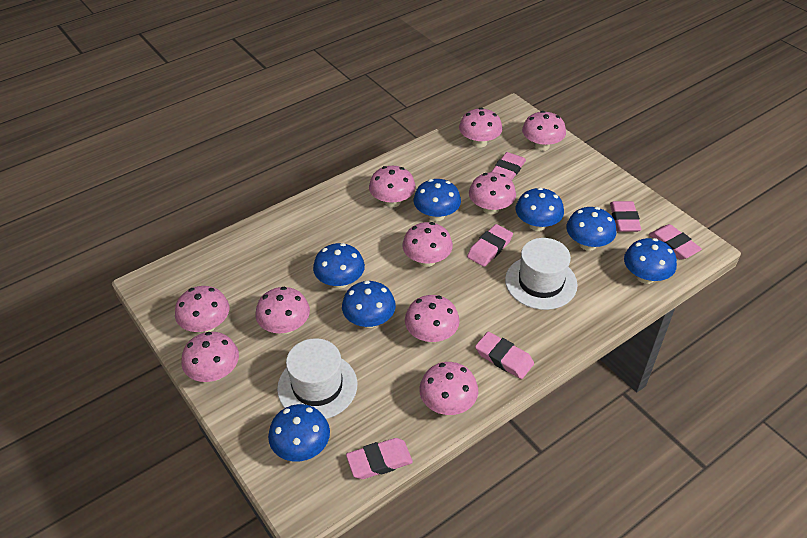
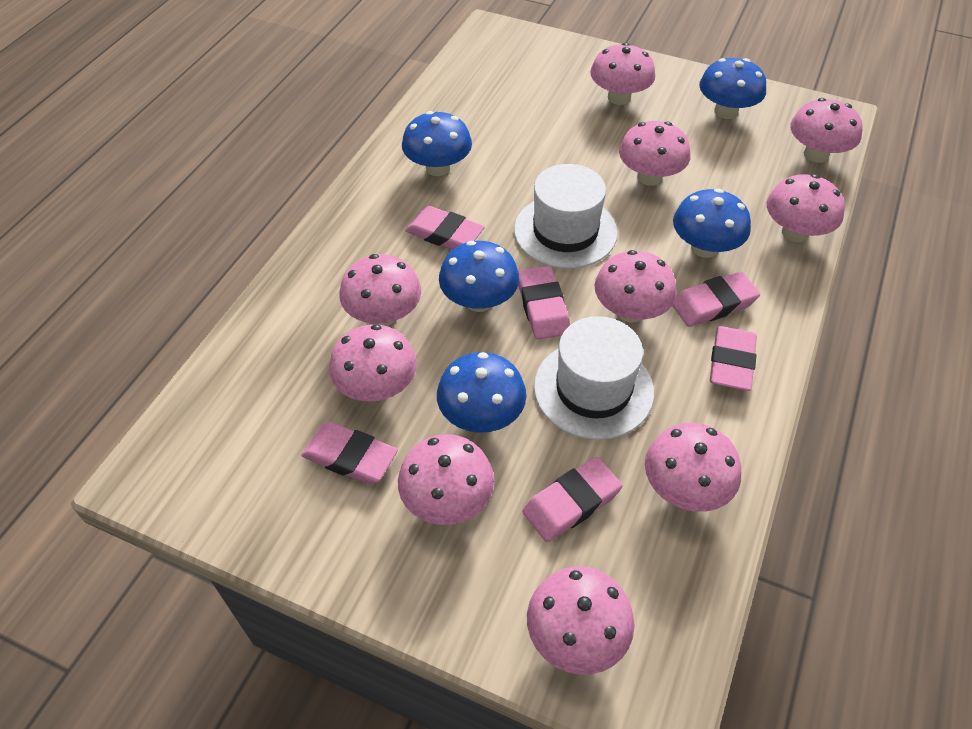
blue mushroom: [268,404,330,461] [313,243,365,289] [342,281,396,328] [414,179,461,221] [516,188,564,231] [566,207,616,251] [624,238,677,284] = 7 -> [402,111,472,176] [437,352,527,433] [439,241,519,312] [673,189,751,258] [699,58,766,119] = 5

